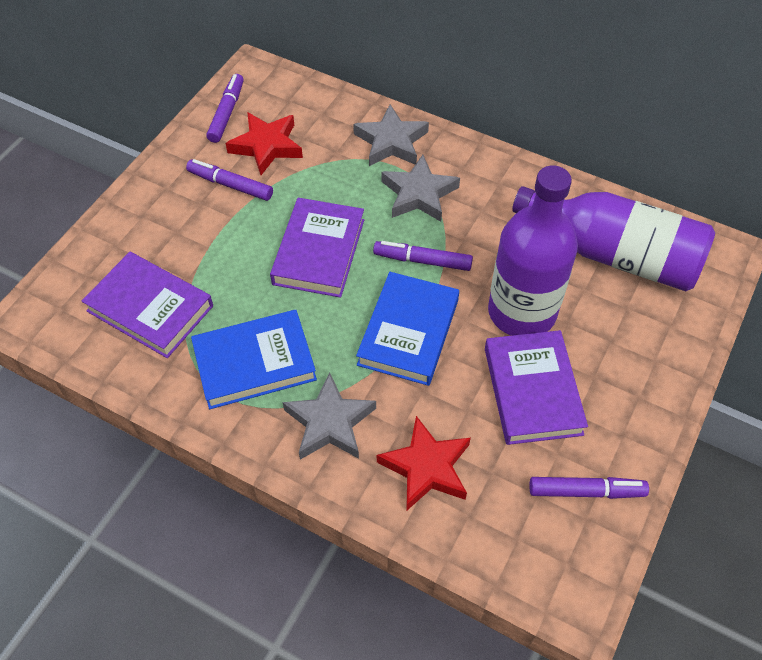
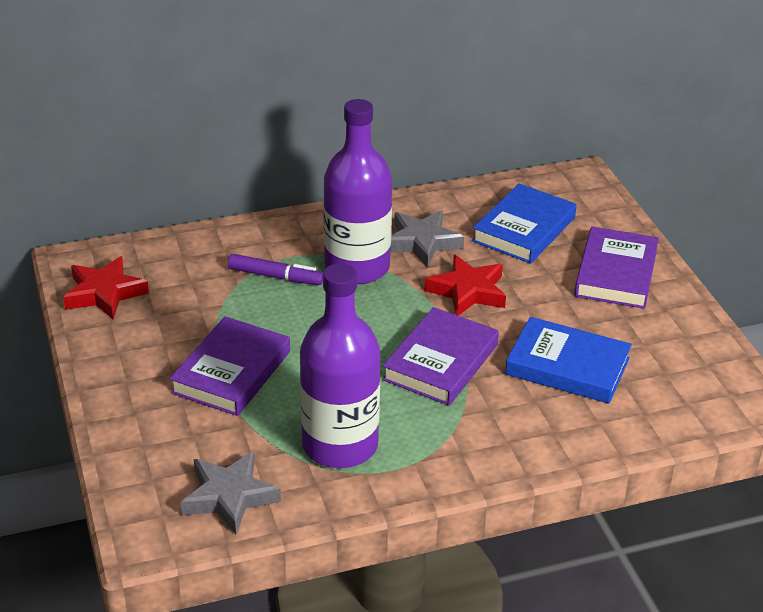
grey star: [283,372,376,460] [353,104,429,166] [381,155,460,222] = 3 -> [180,451,281,534] [390,210,464,268] = 2
purple marker: [186,159,273,201] [206,74,244,143] [373,241,473,271] [529,477,649,499] = 4 -> [228,254,323,285] = 1

